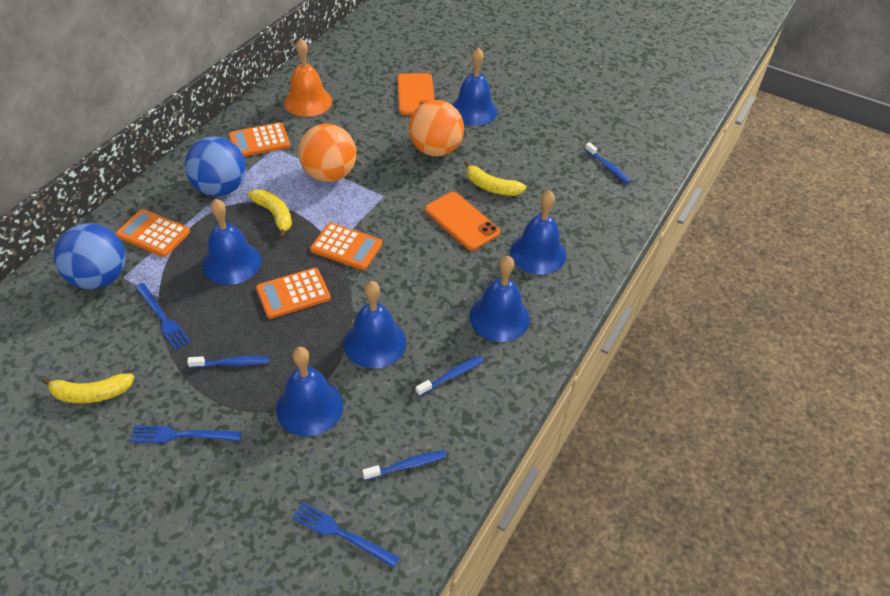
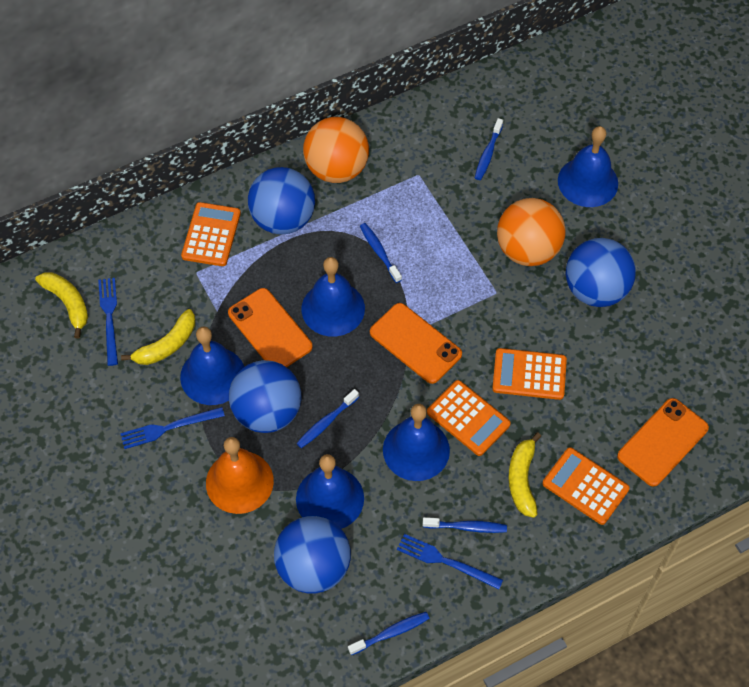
blue ball: [54,223,126,289] [185,137,246,196] = 2 -> [229,360,301,433] [248,167,315,235] [274,516,351,593] [566,238,636,307] = 4
blue bell: [202,199,261,285] [276,347,344,436] [344,281,406,369] [452,48,498,126] [469,256,530,342] [510,190,566,275] = 6 -> [180,326,244,405] [296,454,364,529] [301,257,365,336] [383,404,450,481] [558,126,618,207] = 5
blue toothbrush: [187,356,269,368] [362,450,447,480] [416,356,484,396] [585,142,631,184] = 4 -> [296,389,359,448] [348,612,430,655] [360,223,402,283] [423,517,507,533] [475,118,503,180] = 5
orange phone: [397,73,435,115] [425,192,500,251] = 2 -> [228,288,313,367] [370,303,462,384] [617,398,709,487] = 3

